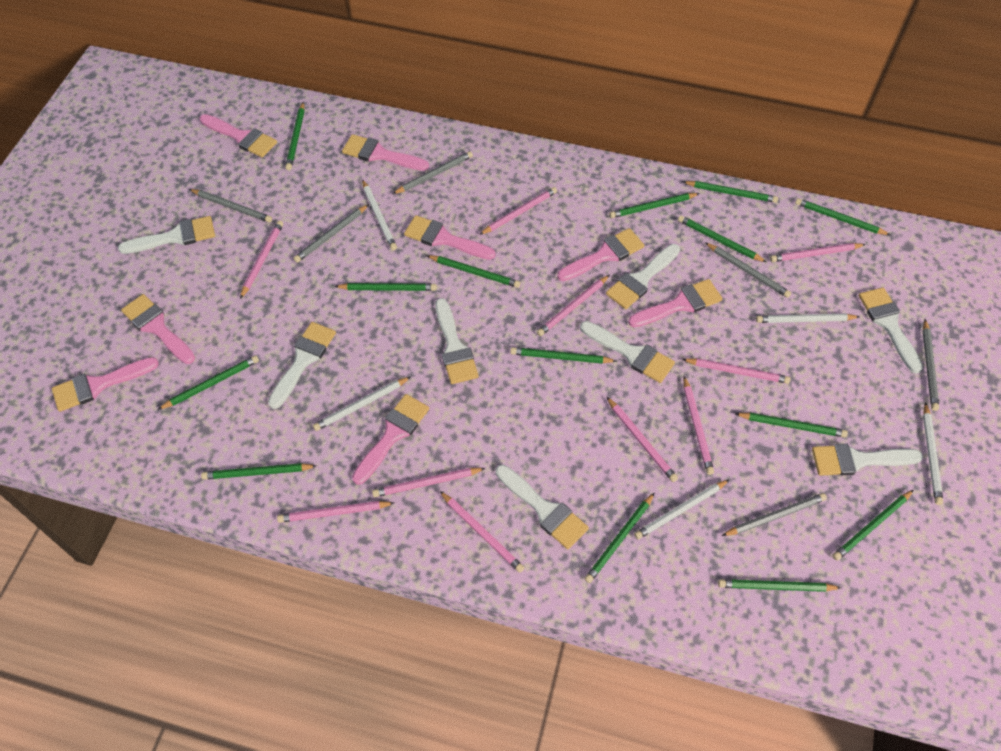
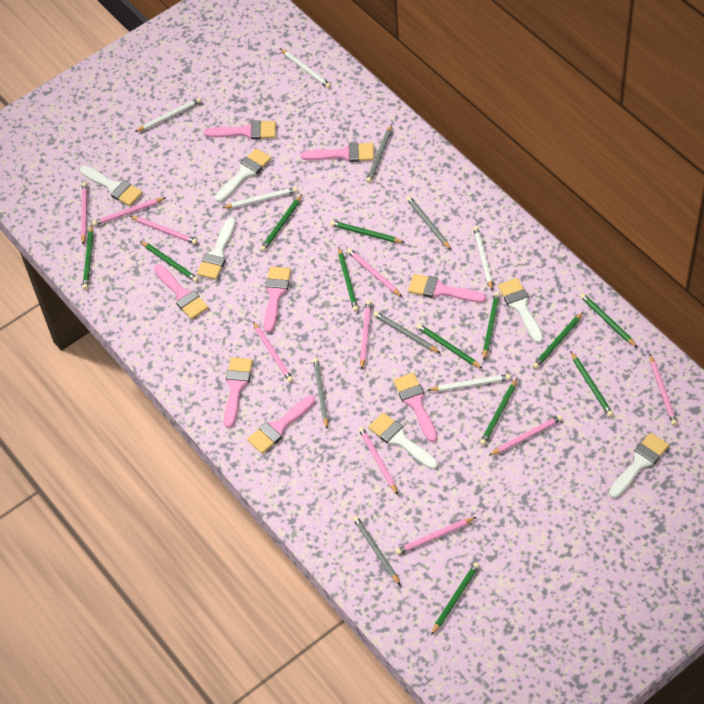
green pencil: [158,355,259,410] [201,463,316,480] [285,102,305,170] [334,283,437,291] [426,255,521,288] [510,347,617,364] [584,492,655,583] [609,193,700,218] [678,215,766,262] [683,181,778,203] [718,579,841,592] [734,413,848,438] [795,198,890,235] [832,490,913,561] = 14 -> [82,225,94,290] [140,241,199,282] [260,194,302,251] [330,220,405,243] [338,247,358,312] [417,324,483,369] [431,562,480,635] [480,378,517,445] [483,292,500,360] [533,312,583,369] [570,351,613,417] [580,293,638,348] = 12
grey pencil: [189,189,272,223] [293,204,369,263] [393,151,473,194] [705,242,791,298] [722,493,827,536] [922,319,939,411] = 6 -> [313,358,328,429] [353,516,401,586] [366,124,392,183] [373,311,440,353] [406,196,451,250] = 5
white brush: [118,216,215,254] [268,322,336,409] [435,298,479,384] [495,465,589,549] [580,321,675,383] [606,244,680,309] [812,444,923,476] [859,287,923,374] = 8 -> [80,166,143,206] [197,218,236,280] [215,148,271,202] [368,412,438,469] [498,278,543,343] [609,433,669,498] = 6

